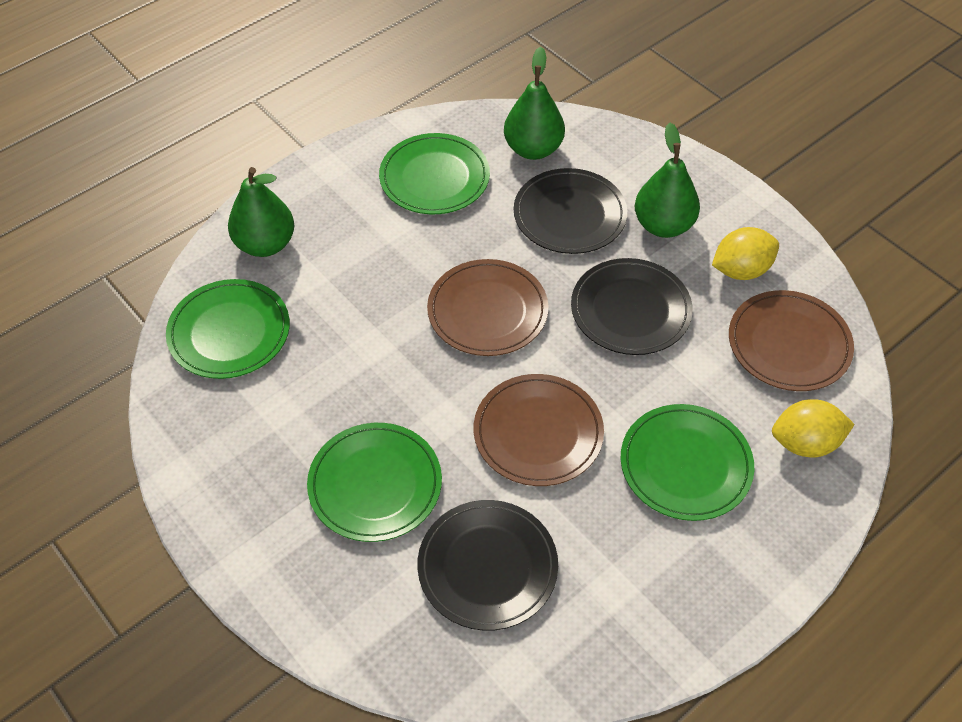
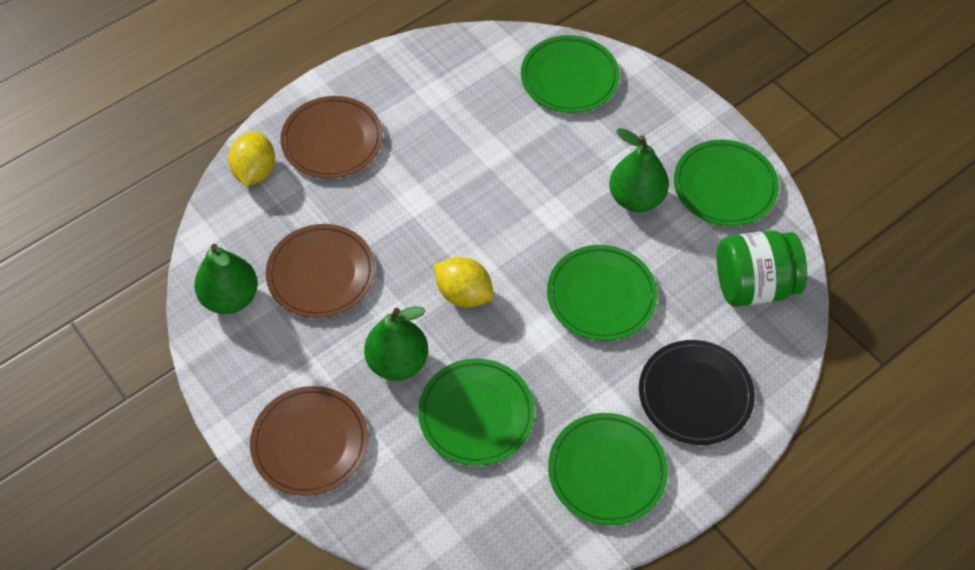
black plate: [417,500,558,631] [514,168,627,254] [571,258,693,355] = 3 -> [639,340,755,445] = 1
green jar: none = 0 -> [717,230,807,307] = 1
green plate: [166,279,290,379] [307,423,442,542] [379,133,490,214] [621,404,754,521] = 4 -> [418,358,535,466] [521,35,620,113] [547,245,657,341] [548,413,668,525] [674,140,779,226] = 5

